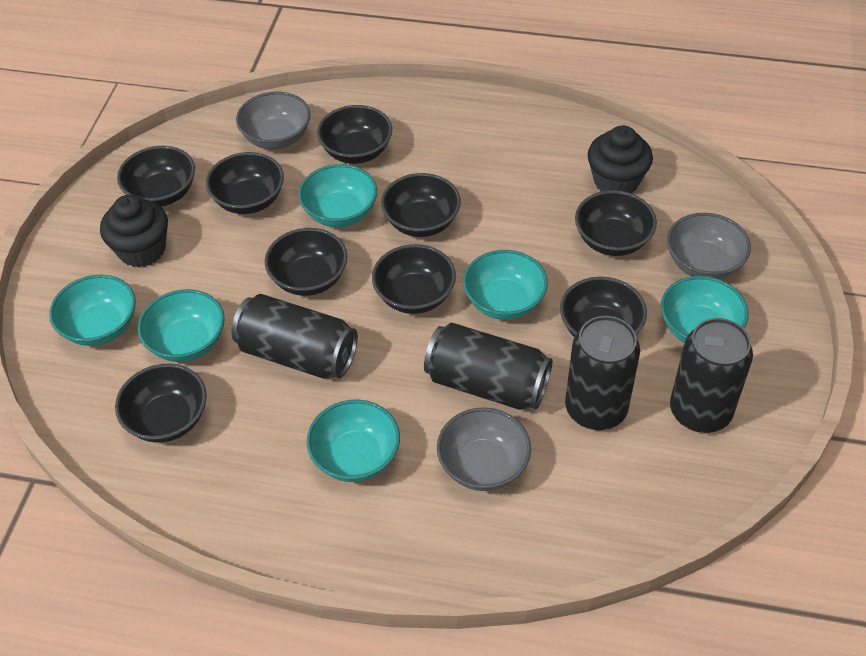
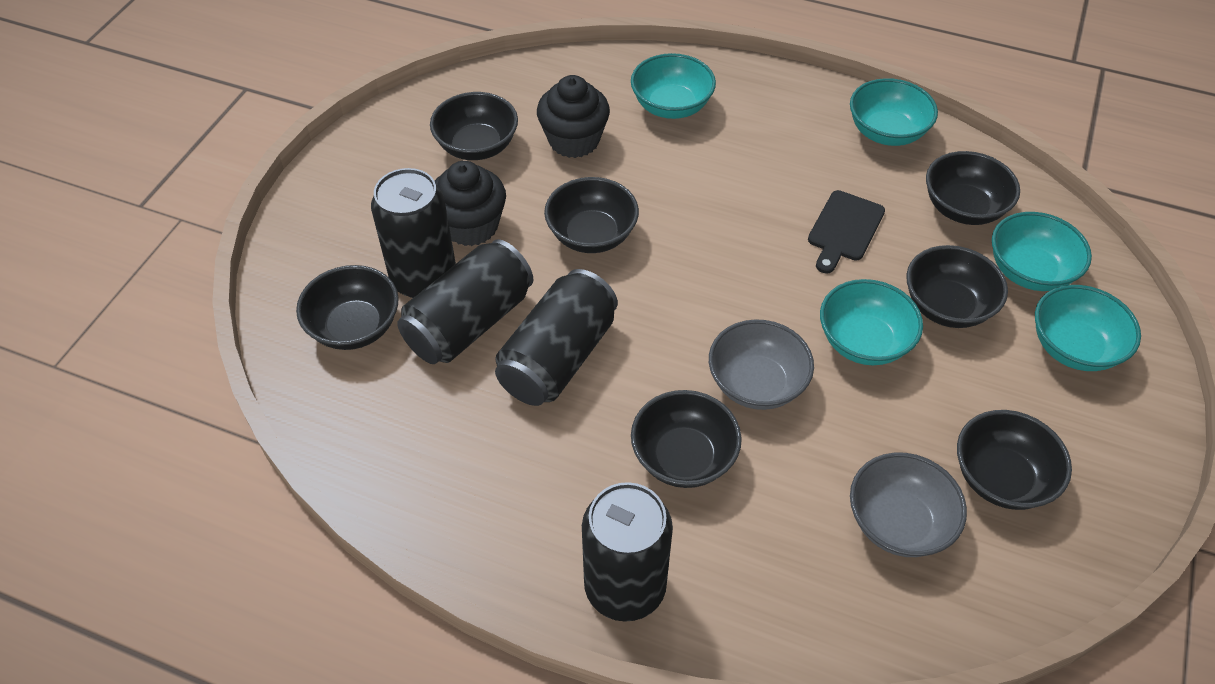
black bowl: [115,364,207,442] [117,146,195,207] [206,152,284,214] [265,228,348,296] [317,105,392,164] [372,244,456,314] [381,173,461,237] [560,277,647,337] [575,190,657,256] = 9 -> [296,265,399,350] [430,92,518,160] [544,177,639,253] [631,390,742,488] [906,245,1008,328] [926,151,1020,225] [957,410,1072,510] = 7
black cutting board: none = 0 -> [808,190,885,273] = 1
grey bowl: [236,92,311,149] [437,408,531,491] [667,213,751,279] = 3 -> [709,319,814,410] [850,452,967,557] = 2
turquoise bowl: [49,275,136,346] [138,289,225,362] [298,164,377,227] [307,400,400,482] [463,250,548,320] [661,276,749,343] = 6 -> [631,53,716,119] [820,279,923,365] [850,78,938,146] [992,212,1092,291] [1035,285,1141,371] = 5

